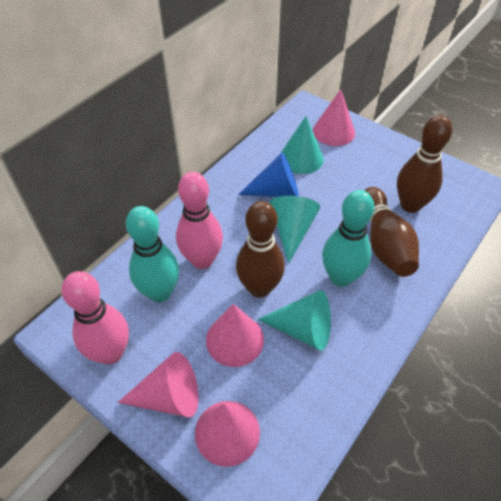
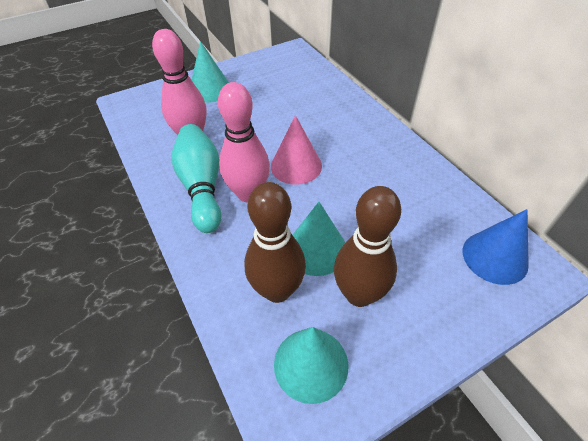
brown bowling pin: [236,201,285,298] [364,187,419,277] [397,115,452,213] = 3 -> [244,182,306,303] [334,186,401,307] = 2
pink cone: [118,352,199,417] [195,401,260,467] [206,304,264,367] [313,89,355,146] = 4 -> [271,115,322,185] = 1
turquoise bowling pin: [126,206,179,302] [322,190,375,287] = 2 -> [171,124,222,233] = 1

